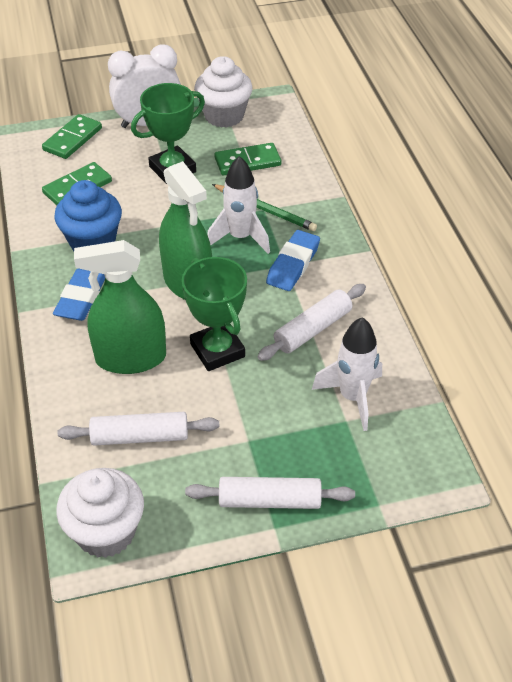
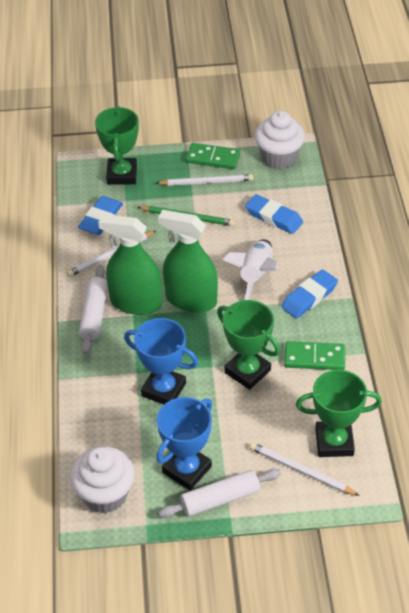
blue cupcake: [54,180,122,251] = 1 -> none = 0
blue eraser: [53,268,105,321] [266,230,320,291] = 2 -> [78,196,123,235] [245,194,303,234] [281,269,338,319] = 3
blue trophy: none = 0 -> [124,318,198,405] [156,397,212,490] = 2
green domino: [42,114,102,159] [42,162,112,205] [214,143,281,175] = 3 -> [186,143,240,169] [284,341,345,370] = 2
green trophy: [131,83,205,184] [182,257,247,371] = 2 -> [95,106,139,185] [217,300,280,390] [296,370,382,457] = 3
white clock: [108,44,181,128] = 1 -> none = 0
white pencil: none = 0 -> [67,231,156,277] [156,174,254,186] [249,442,360,496] = 3
white rocket: [207,156,270,254] [312,317,382,431] = 2 -> [222,239,278,300] = 1
white rolling pin: [58,412,220,446] [185,477,355,509] [258,284,366,361] = 3 -> [79,265,108,354] [158,469,281,518] = 2

